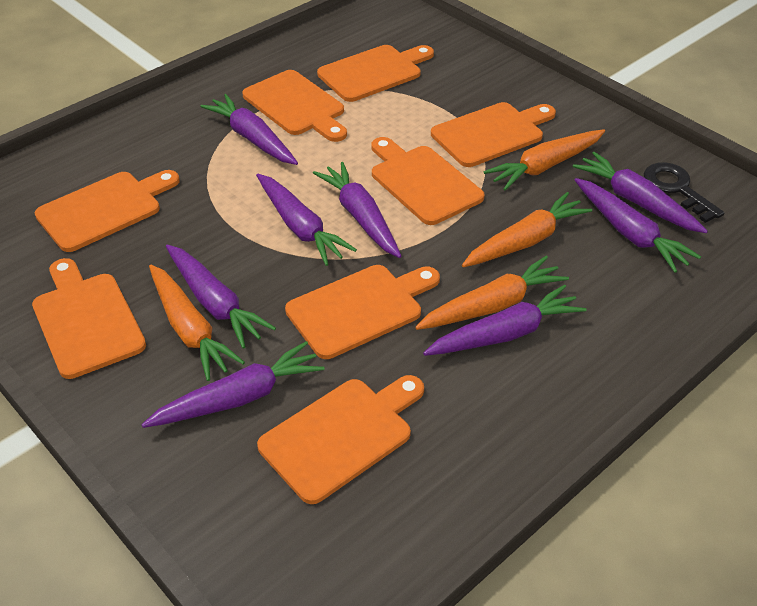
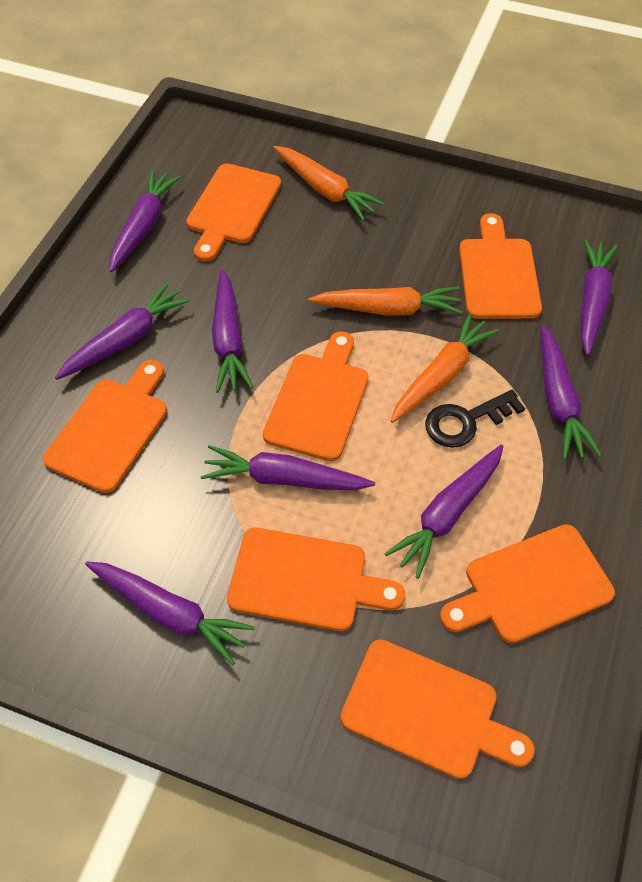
orange carrot: [149,264,245,381] [415,256,569,330] [462,192,592,267] [484,129,605,190] = 4 -> [273,146,384,221] [308,286,462,315] [391,313,499,423] = 3
orange cutting board: [32,258,146,379] [35,170,180,252] [242,70,347,142] [257,375,424,504] [285,265,440,359] [317,45,434,102] [371,137,484,225] [431,102,556,167] = 8 -> [43,360,167,493] [186,163,281,262] [227,528,405,631] [263,331,368,461] [341,639,535,779] [440,524,615,643] [459,213,542,319] = 7

